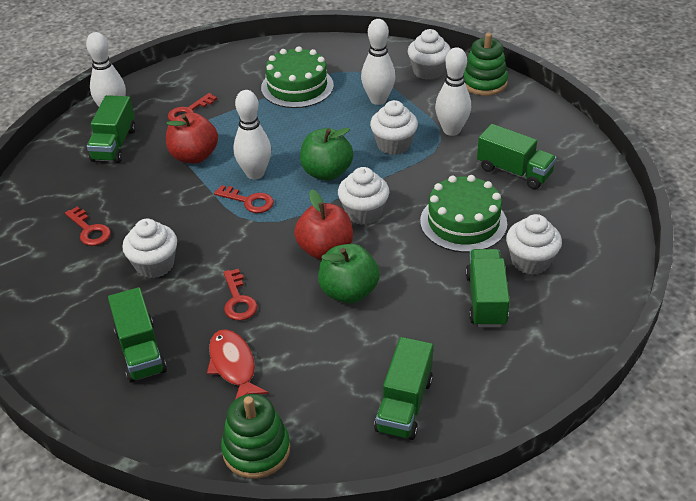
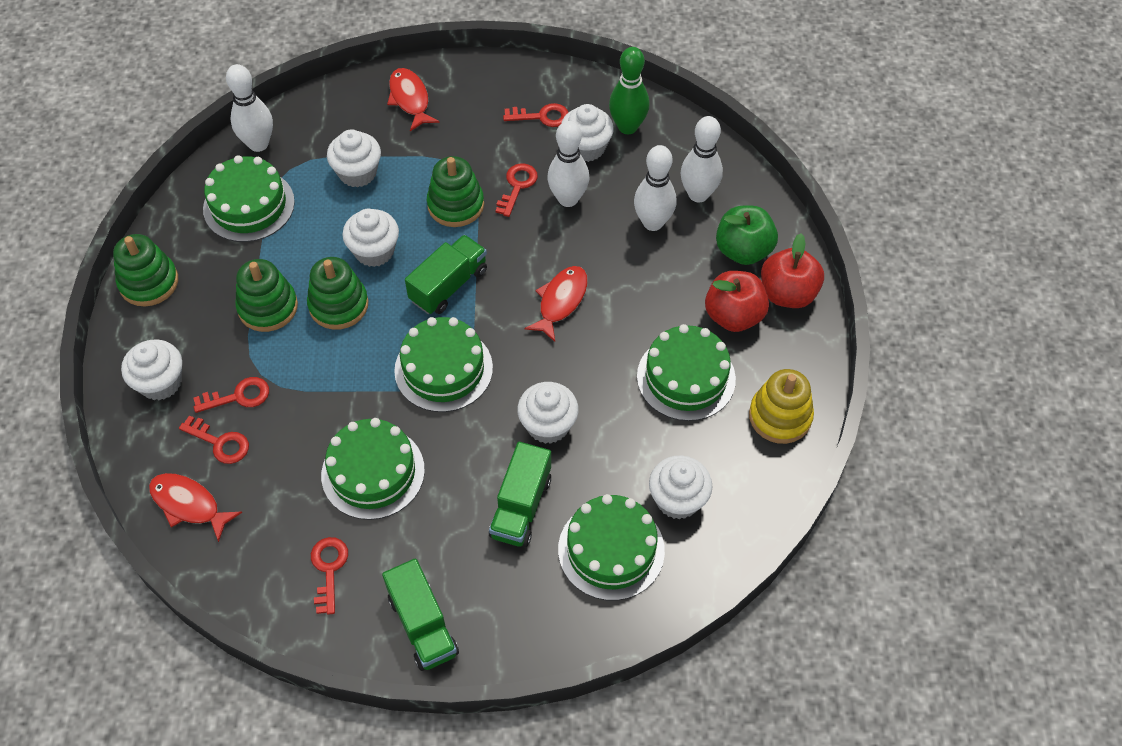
green apple: [300,128,353,181] [318,244,380,303] = 2 -> [716,205,778,265] = 1
green bowling pin: none = 0 -> [609,47,650,134] = 1
green cake: [261,46,334,108] [420,175,507,252] = 2 -> [203,155,295,242] [321,418,425,520] [394,317,493,412] [558,494,665,601] [637,324,736,421] = 5
green stacking toy: [221,394,290,479] [464,33,508,96] = 2 -> [113,234,178,306] [235,259,298,332] [307,257,369,330] [427,156,484,227] = 4
green truck: [87,95,136,163] [108,287,167,383] [374,337,433,440] [465,249,510,327] [477,124,557,189] = 5 -> [382,558,459,671] [405,235,487,314] [489,442,551,547] = 3
red fish: [207,329,269,399] = 1 -> [149,473,242,542] [387,68,440,131] [524,266,588,342] = 3
red key: [65,207,111,246] [168,93,217,121] [214,185,274,213] [223,269,258,321] = 4 -> [179,415,249,464] [194,377,269,413] [311,537,348,615] [495,163,538,217] [503,103,569,127] = 5
white cupcake: [122,219,177,278] [338,167,389,225] [370,100,418,155] [408,29,451,80] [506,214,562,275] = 5 -> [121,339,182,400] [327,130,381,188] [342,209,399,267] [517,382,579,444] [561,104,614,162] [649,456,713,519] = 6
yellow stacking toy: none = 0 -> [749,369,814,444] = 1

